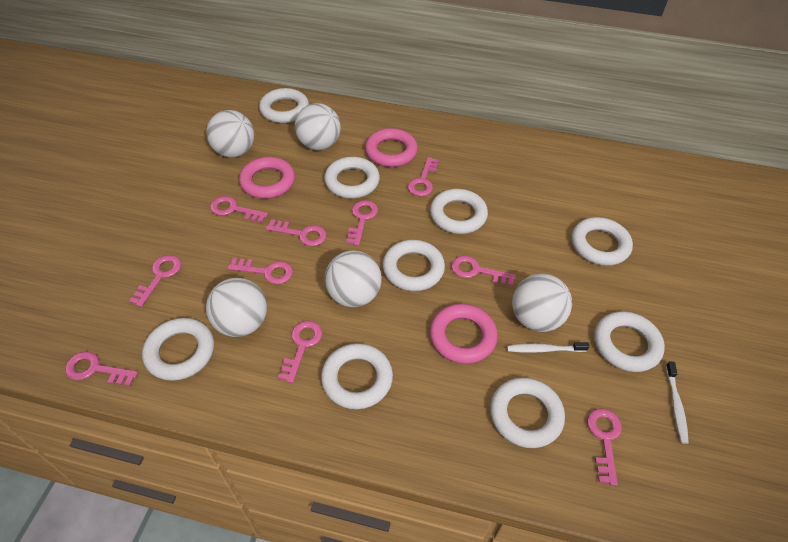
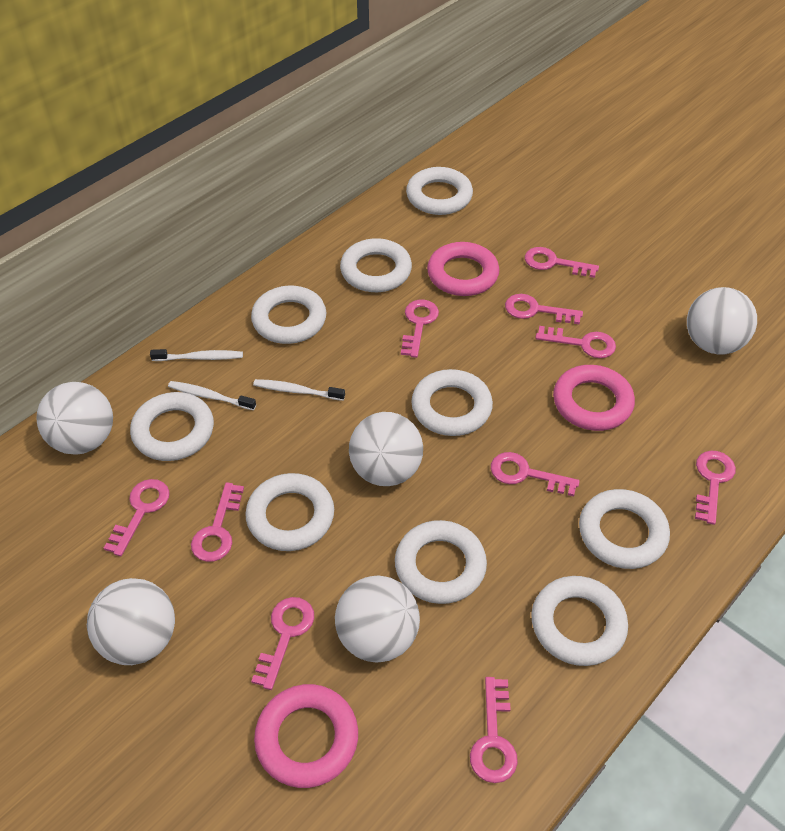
white toothbrush: [507,342,589,353] [666,361,689,444] = 2 -> [150,349,243,361] [168,381,256,410] [253,379,345,401] = 3

